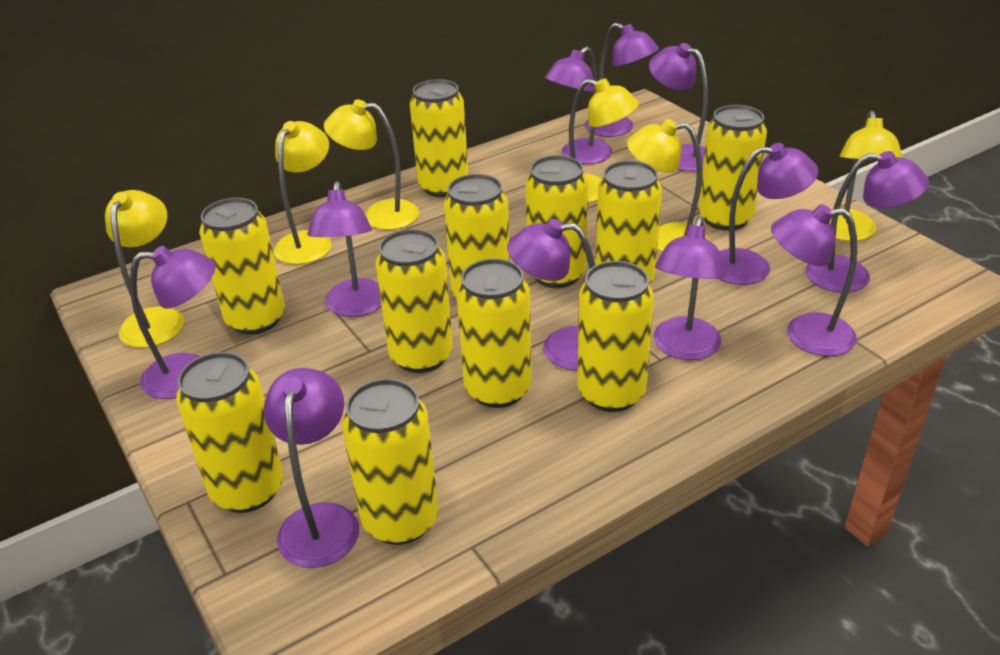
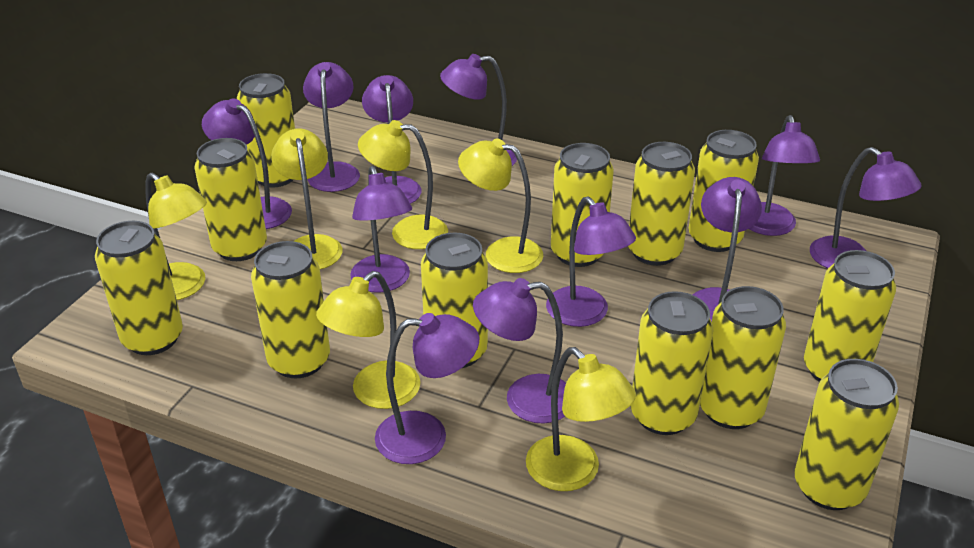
yellow can: [176,352,283,513] [199,198,285,335] [342,379,439,545] [375,229,453,373] [410,79,469,197] [444,174,510,298] [457,258,532,408] [525,155,588,288] [578,261,654,412] [596,161,662,284] [699,105,767,231] = 11 -> [95,221,183,355] [194,138,267,261] [237,73,295,187] [251,241,330,378] [421,232,488,368] [551,143,614,267] [628,142,695,266] [630,291,713,435] [688,130,759,252] [700,286,786,429] [794,359,899,510] [804,250,896,382] = 12

